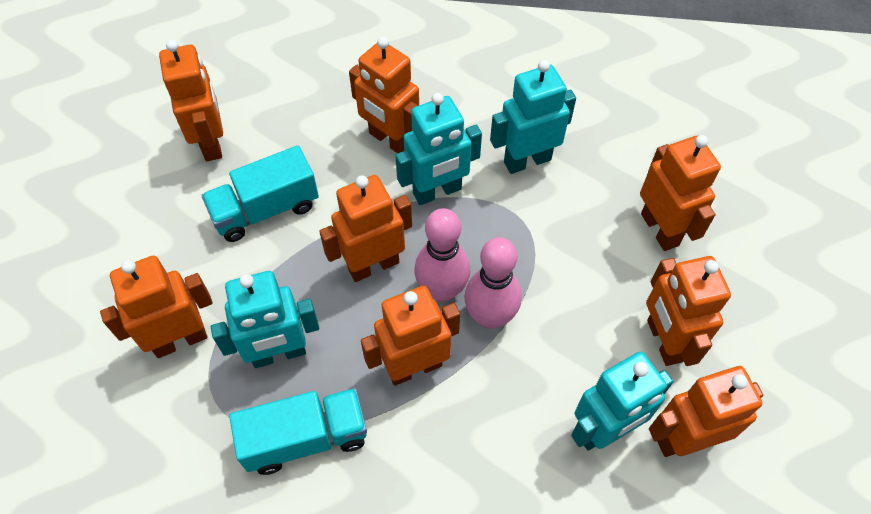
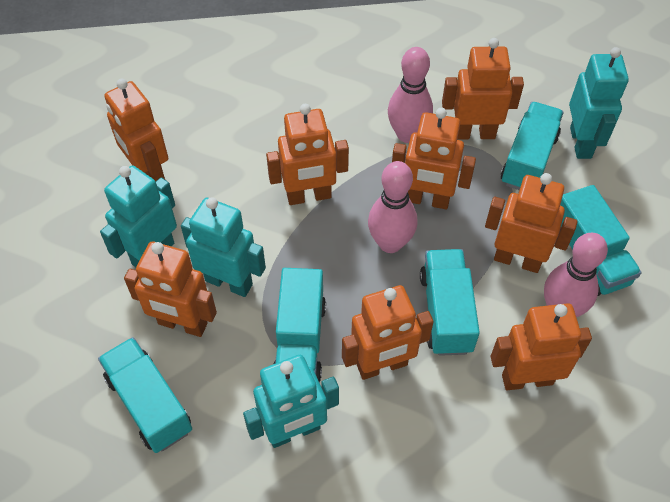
pink bowling pin: [414,208,470,302] [464,237,522,329] = 2 -> [368,161,417,253] [388,47,433,143] [544,233,608,317] = 3
turquoise truck: [201,145,319,242] [229,388,367,475] = 2 -> [98,337,192,453] [274,268,326,382] [420,249,480,356] [501,102,564,190] [560,185,641,296] = 5

